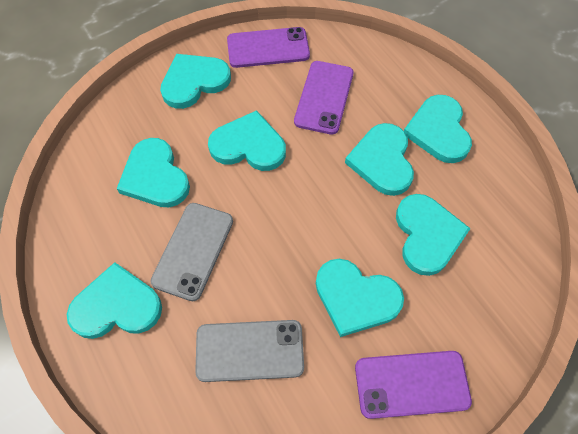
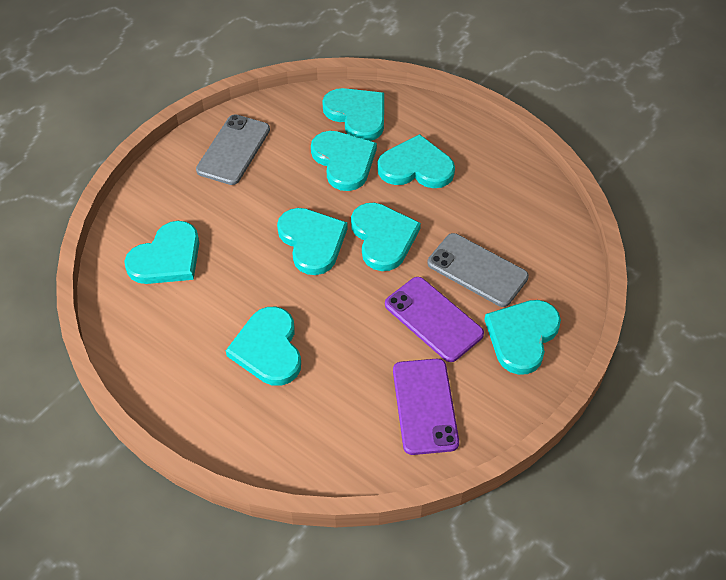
purple phone: [227,27,310,68] [294,61,354,135] [355,351,472,419] = 3 -> [385,277,484,362] [393,359,459,455] = 2

